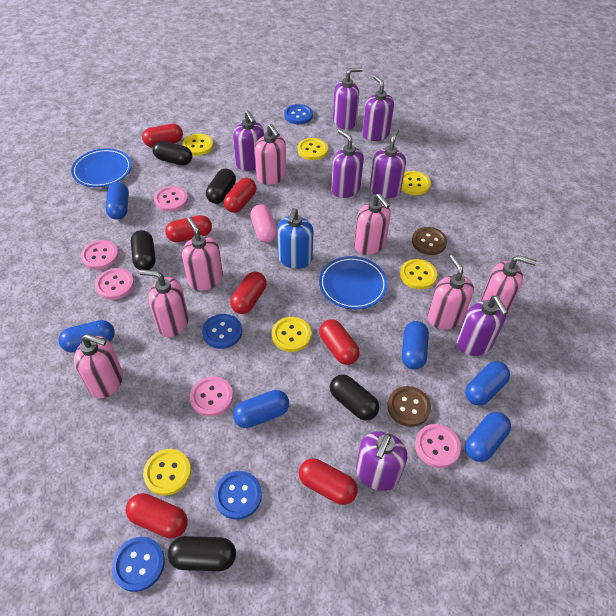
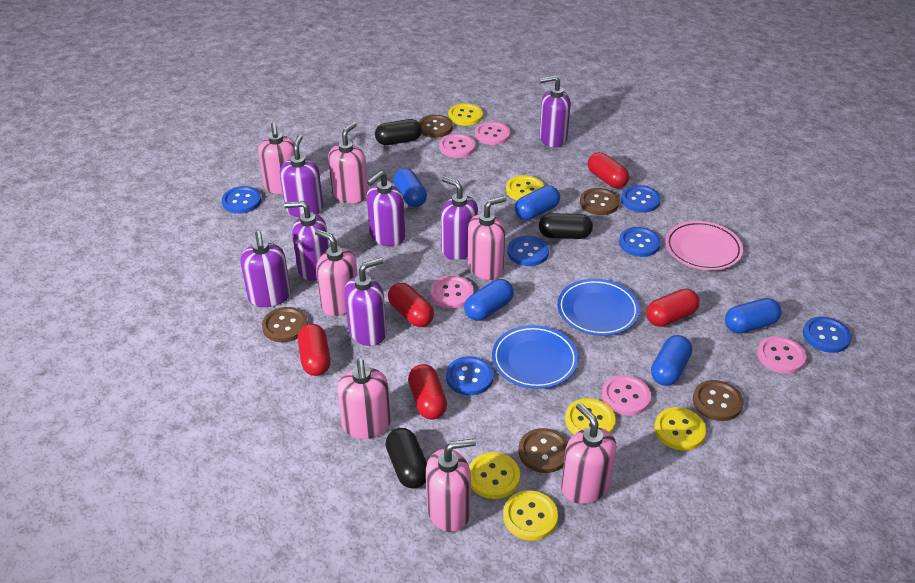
black capsule: [131,230,156,270] [153,141,192,166] [168,536,236,571] [206,169,236,204] [330,374,379,421] = 5 -> [375,119,422,145] [386,428,427,488] [539,213,593,239] = 3
blue button: [112,537,165,592] [202,314,242,349] [214,471,262,520] [284,104,313,124] = 4 -> [222,186,262,214] [446,356,494,395] [507,236,549,266] [619,227,661,257] [621,185,661,213] [803,317,852,353] = 6
blue capsule: [58,320,115,352] [105,182,129,220] [233,390,289,428] [402,321,429,370] [465,361,510,406] [465,412,511,462] = 6 -> [393,168,427,207] [464,279,514,321] [515,185,560,220] [651,335,692,386] [725,298,782,333] = 5
blue soap dispenser: [277,208,314,269] = 1 -> none = 0
brown button: [387,386,431,427] [412,227,447,255] = 2 -> [262,307,308,342] [418,115,453,138] [518,428,568,473] [580,188,619,215] [693,380,743,421] = 5
pink capsule: [250,204,277,243] = 1 -> none = 0
pink plate: none = 0 -> [666,221,743,270] = 1
red capsule: [126,493,188,539] [142,124,183,147] [165,215,212,242] [224,178,257,213] [230,272,266,314] [299,459,357,505] [319,319,360,365] = 7 -> [298,324,330,376] [388,283,434,327] [408,364,447,420] [588,152,629,188] [646,288,700,327] = 5

